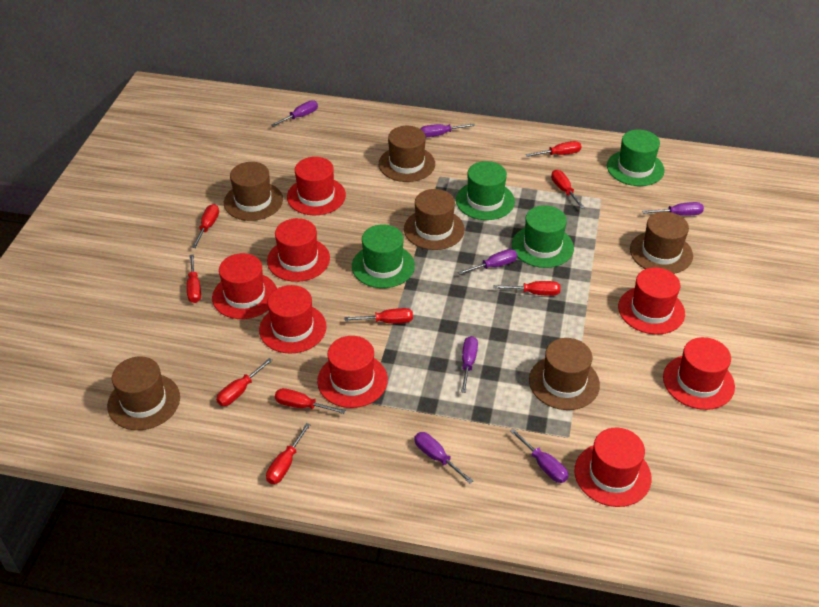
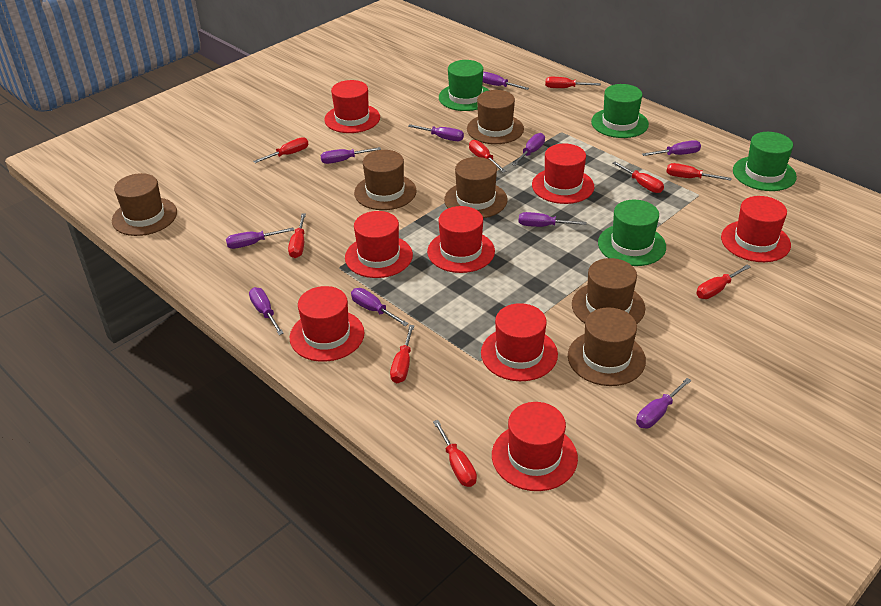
purple screwdriver: [271,100,318,127] [414,432,474,484] [420,123,475,137] [458,249,517,275] [461,336,478,393] [510,429,569,483] [642,202,704,216] = 7 -> [226,228,294,249] [249,287,284,335] [320,147,381,164] [351,288,409,326] [408,124,464,141] [483,72,529,90] [512,133,545,166] [519,212,586,227] [636,378,692,428] [642,140,701,156] = 10

